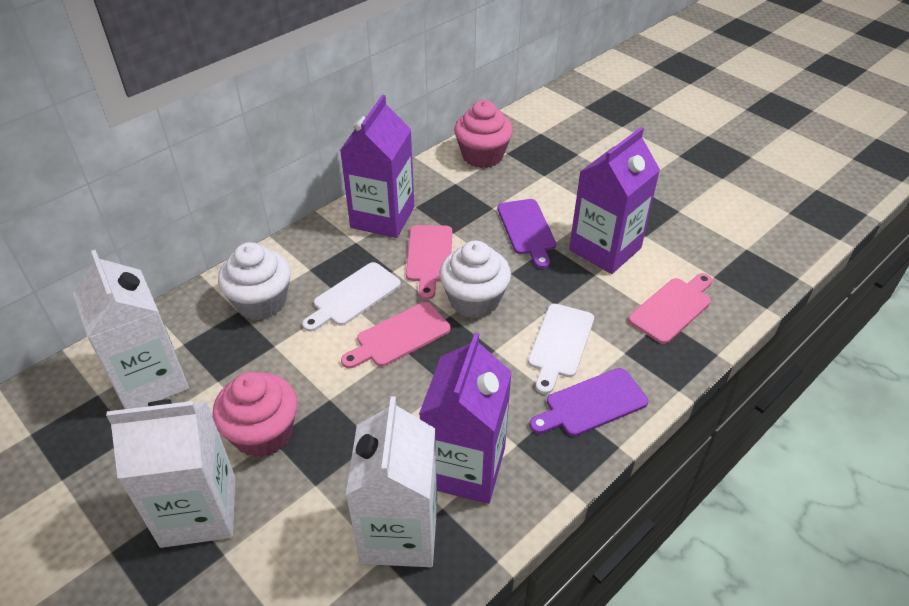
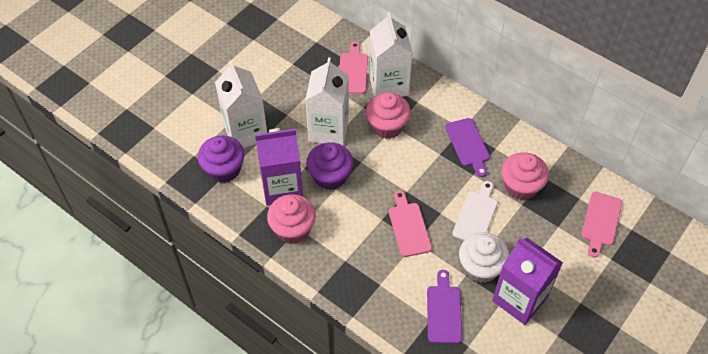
pink cupcake: [212,372,297,458] [454,100,513,168] = 2 -> [267,194,316,244] [366,92,411,139] [501,152,549,200] = 3
purple carton: [340,95,414,238] [419,333,512,504] [569,127,660,274] = 3 -> [255,128,303,206] [492,237,563,325] = 2
purple cupcake: none = 0 -> [198,135,245,183] [306,142,353,190] = 2
white cupcake: [218,242,291,320] [439,240,511,318] = 2 -> [459,232,509,283] = 1
white cutting board: [302,262,401,332] [528,304,594,394] = 2 -> [452,181,498,240] = 1

